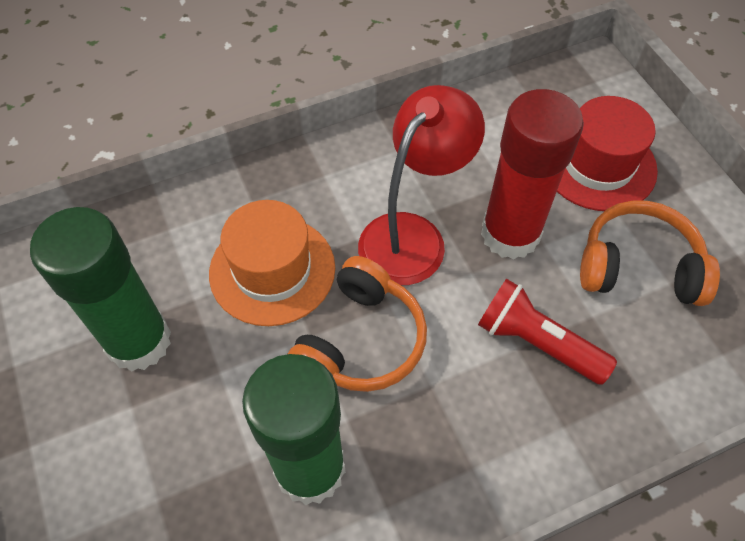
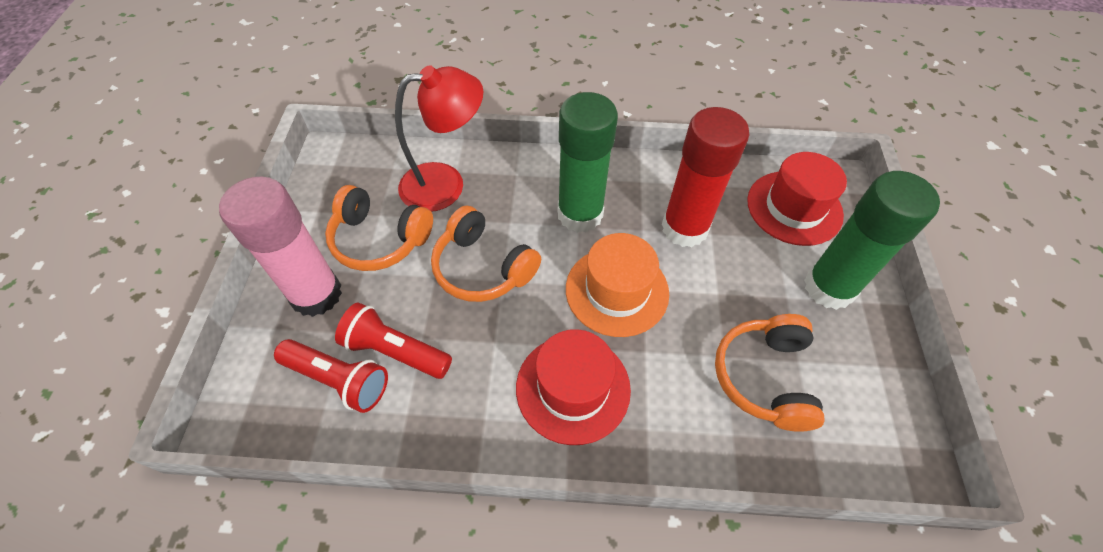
orange headphones: [288,256,427,392] [580,200,720,306] = 2 -> [325,185,433,271] [431,205,541,302] [715,314,825,432] = 3
pink glue stick: none = 0 -> [219,177,342,317] = 1
red flashlight: [478,279,617,385] = 1 -> [274,339,388,413] [335,302,452,379] = 2
red hat: [557,96,658,211] = 1 -> [516,329,631,445] [747,152,847,246] = 2

